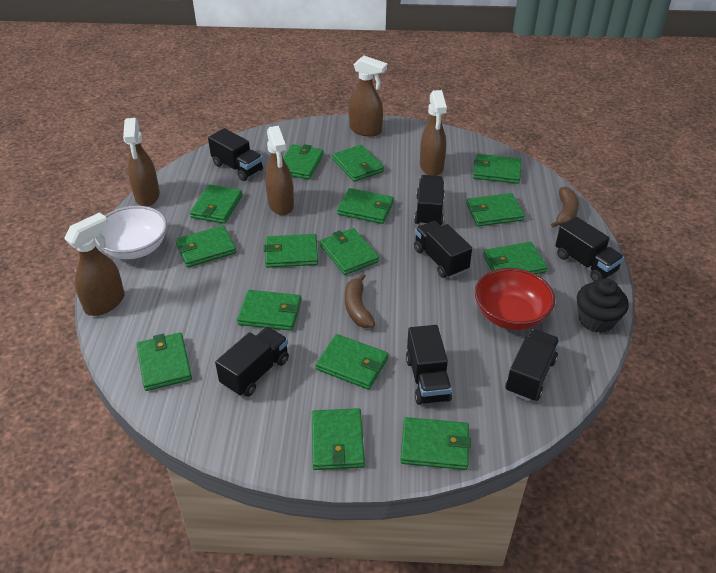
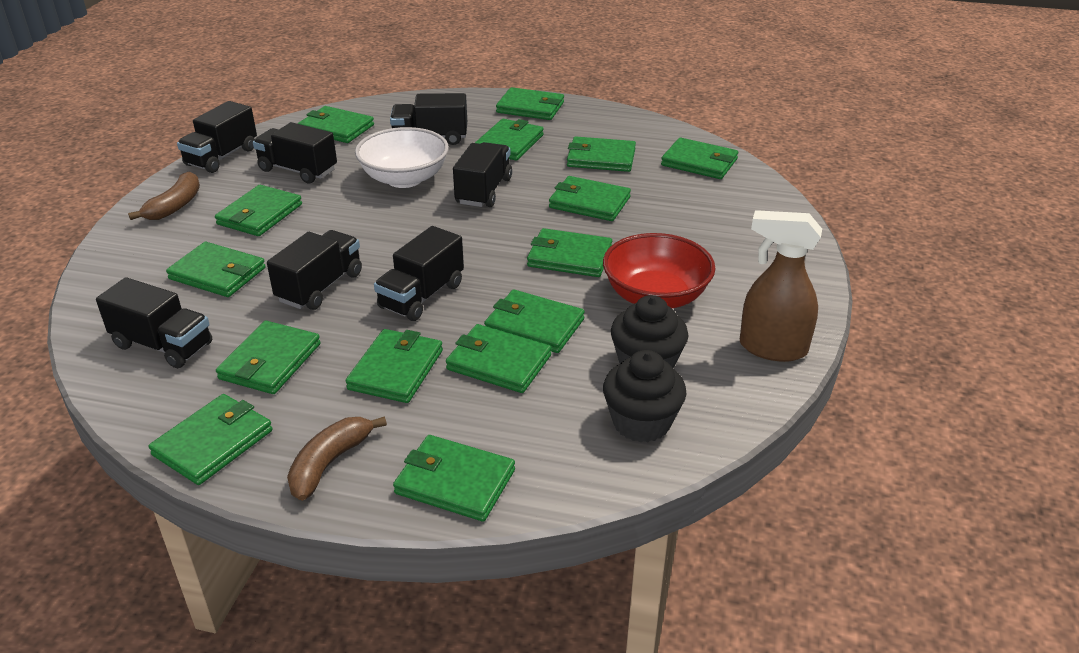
black cupcake: [577,278,629,333] = 1 -> [603,350,686,442] [611,295,689,369] = 2
brown spray bottle: [64,213,125,316] [123,118,160,207] [265,126,294,215] [349,56,387,137] [420,90,447,176] = 5 -> [740,210,822,362] = 1

